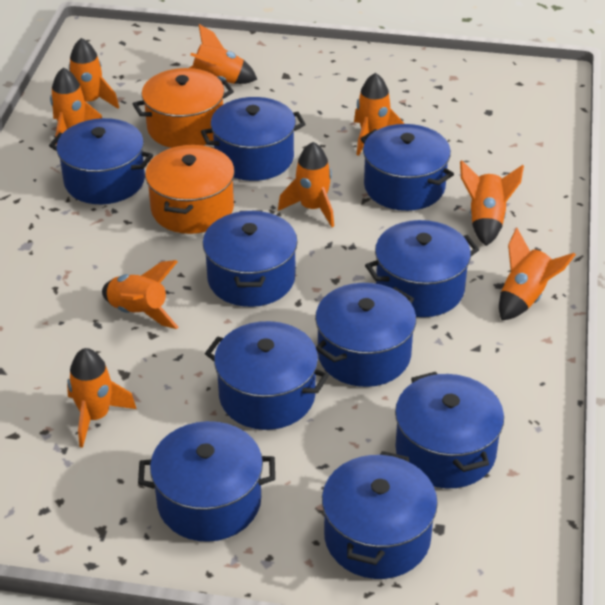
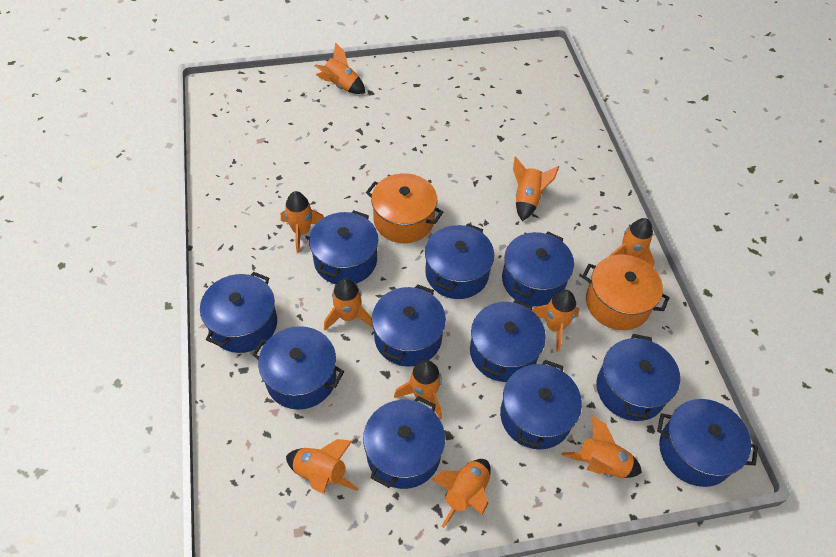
blue pot: [49,118,153,204] [138,421,275,542] [201,97,306,181] [203,211,298,307] [205,321,329,430] [315,283,416,387] [322,451,438,579] [361,124,454,211] [365,220,479,317] [395,372,504,488] = 10 -> [200,272,277,353] [252,326,344,410] [309,210,378,285] [363,396,445,489] [372,284,446,366] [425,224,494,299] [470,299,546,382] [500,360,582,449] [502,232,574,307] [596,334,680,421] [657,399,758,487] = 11
orange rocket: [50,68,102,146] [67,348,137,448] [69,38,119,109] [102,260,178,329] [189,24,257,84] [278,142,334,227] [354,73,404,156] [460,160,524,246] [499,228,576,321] = 9 -> [281,191,324,253] [286,439,359,494] [315,42,365,94] [324,278,373,330] [394,360,442,419] [431,459,491,528] [513,156,559,221] [532,290,579,352] [562,416,642,478] [610,218,655,267] = 10

